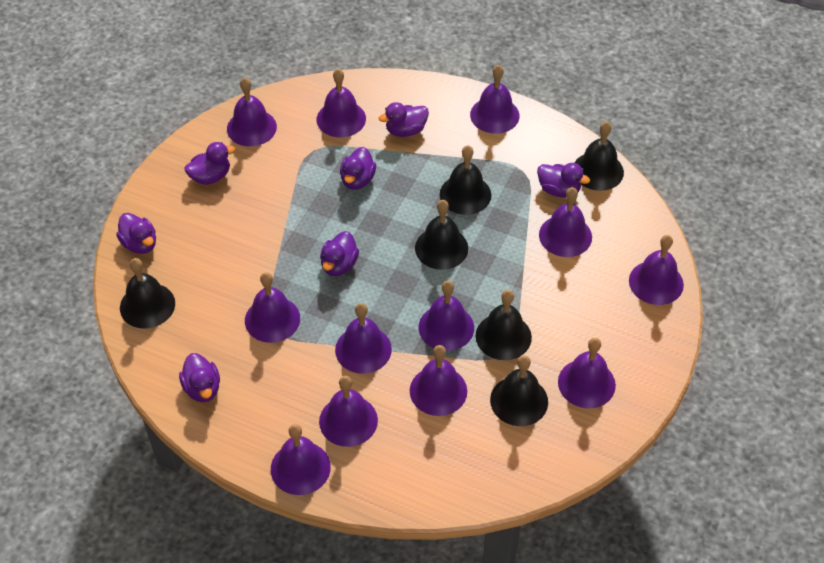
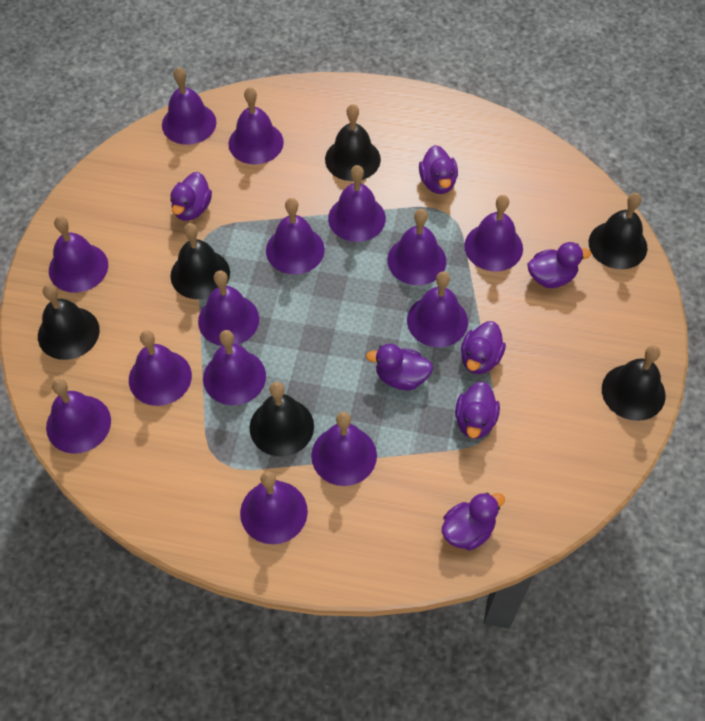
purple bell: [227,77,277,146] [245,272,300,343] [271,424,331,495] [317,69,366,138] [319,376,378,447] [335,303,392,374] [410,345,467,416] [419,280,474,351] [470,65,520,134] [539,187,592,257] [558,338,616,408] [629,235,684,305] = 12 -> [46,379,111,454] [49,216,108,293] [129,330,192,406] [162,67,217,145] [198,271,259,346] [203,330,266,405] [228,87,284,165] [240,471,308,544] [266,198,325,274] [311,412,377,486] [328,165,386,242] [387,209,446,285] [407,271,468,347] [464,195,523,271] = 14

